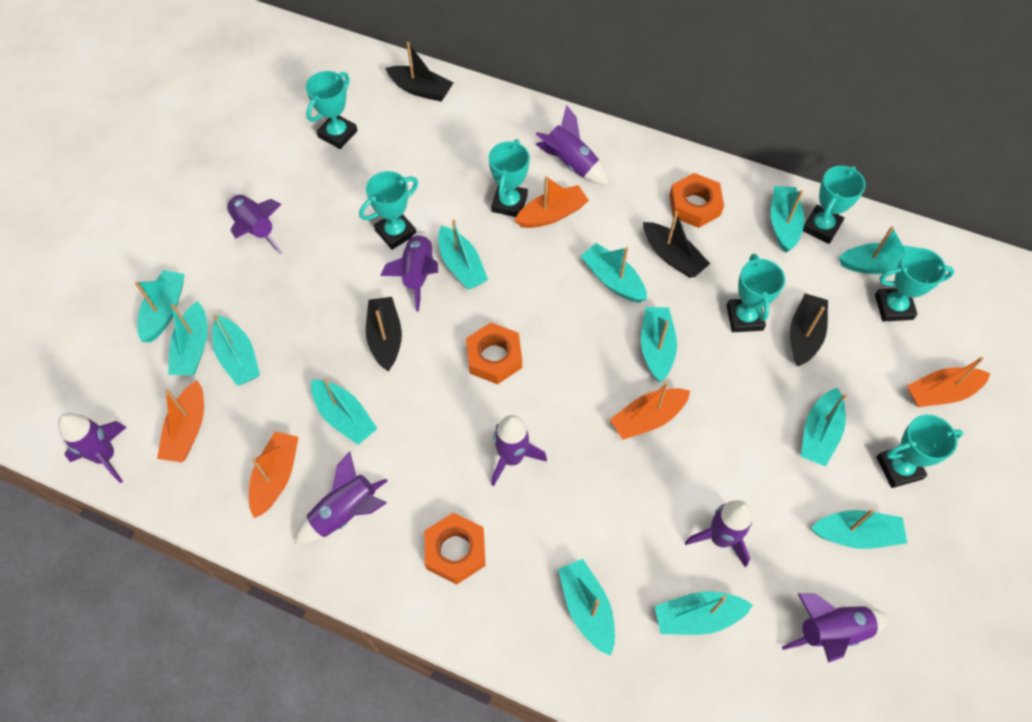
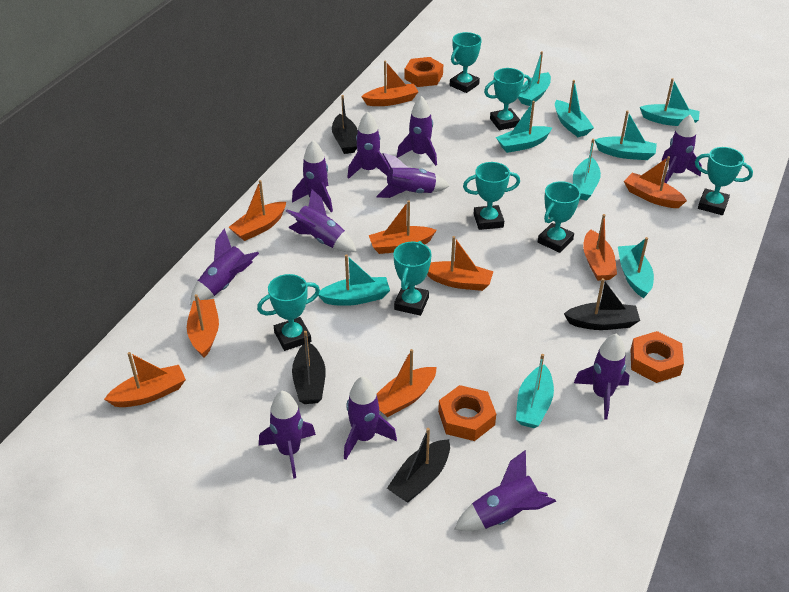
orange boat: [157,380,204,462] [249,431,299,518] [515,176,589,228] [610,382,690,440] [907,357,990,407] = 5 -> [104,352,186,407] [187,294,219,358] [229,180,286,241] [362,61,418,106] [369,200,436,254] [377,349,436,417] [427,236,493,291] [583,214,617,281] [624,156,687,208] = 9
purple rocket: [58,413,126,483] [226,194,283,254] [295,452,387,544] [380,231,438,311] [491,415,547,486] [536,105,609,185] [685,500,752,568] [782,594,889,663] = 8 -> [190,228,259,305] [259,391,316,479] [286,189,357,252] [292,140,333,212] [344,376,397,460] [347,111,390,179] [376,153,450,198] [397,96,437,166] [454,450,556,531] [574,333,630,420] [661,115,702,183] = 11
turquoise boat: [135,270,185,342] [168,301,208,375] [212,315,260,386] [311,378,377,445] [438,220,488,290] [558,559,615,656] [581,243,647,303] [641,307,677,382] [655,591,753,635] [771,186,804,253] [801,387,847,467] [811,509,907,549] [839,226,917,274] = 13 -> [318,254,390,306] [496,101,552,153] [516,354,554,429] [518,51,551,106] [555,80,594,137] [573,139,601,201] [595,110,657,160] [618,237,654,298] [640,78,700,126] = 9

